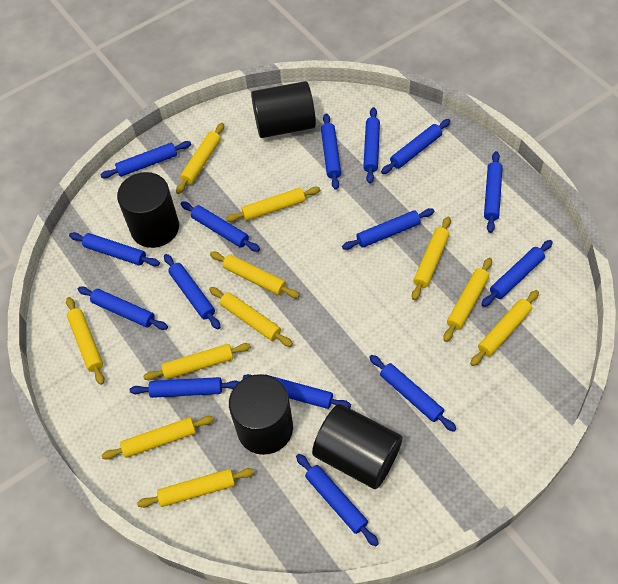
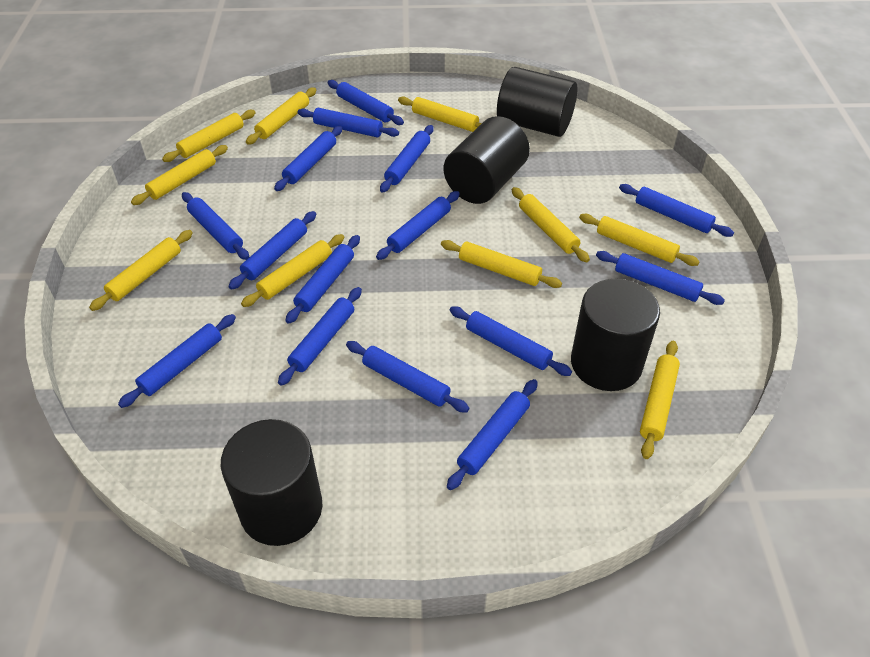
yellow rolling pin: [66,297,104,385] [102,416,214,459] [137,468,254,508] [143,343,251,380] [176,123,224,194] [209,287,293,347] [210,251,300,298] [226,187,320,222] [412,217,451,300] [443,258,492,342] [470,290,539,366] = 11 -> [89,230,193,311] [131,145,228,205] [162,110,256,162] [241,234,345,307] [246,87,316,145] [398,96,482,132] [441,240,562,288] [512,187,590,262] [579,214,700,266] [640,341,680,459] = 10

